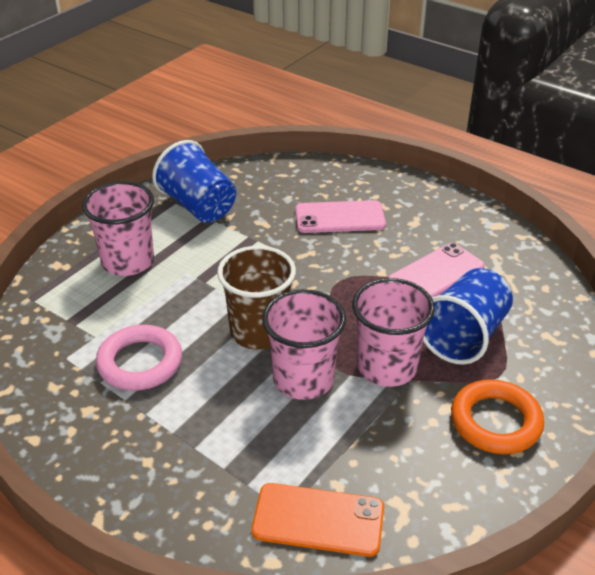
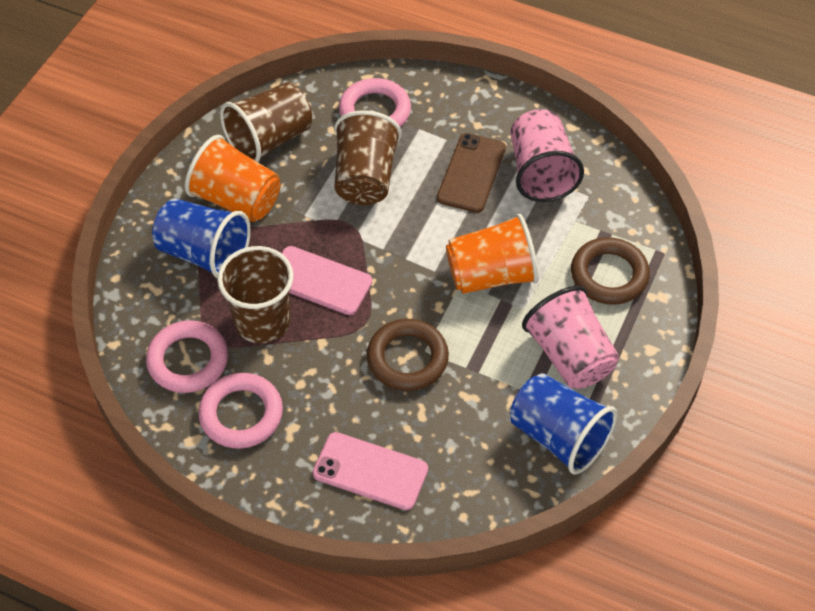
brown cup: [217,246,296,350] = 1 -> [217,246,293,343] [220,82,312,162] [334,110,401,205] = 3
brown phone: none = 0 -> [437,133,506,213] = 1
brown ring: none = 0 -> [367,319,449,391] [571,237,650,305] = 2
orange cup: none = 0 -> [185,135,281,222] [446,214,539,294] = 2
orange phone: [251,483,384,557] = 1 -> none = 0
orange ring: [451,379,544,454] = 1 -> none = 0
pink cup: [82,181,154,276] [262,289,346,400] [352,278,435,387] = 3 -> [510,109,584,202] [522,286,619,389] = 2
pink ring: [96,325,182,391] = 1 -> [146,320,228,393] [198,373,283,449] [339,78,411,127] = 3

